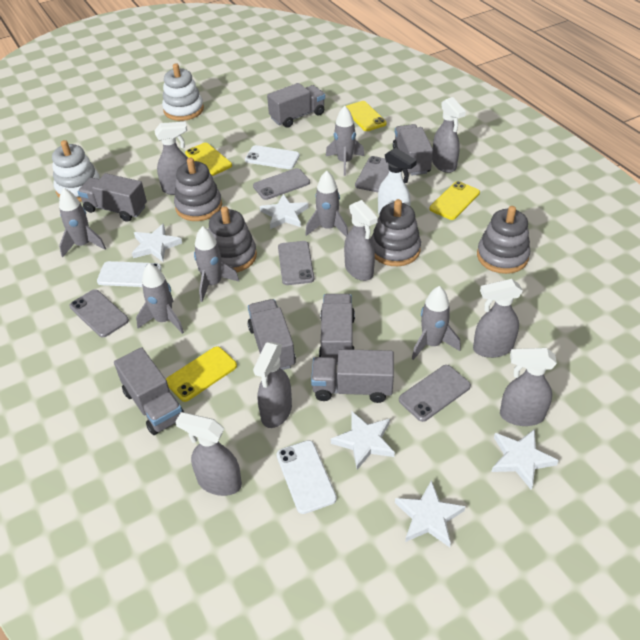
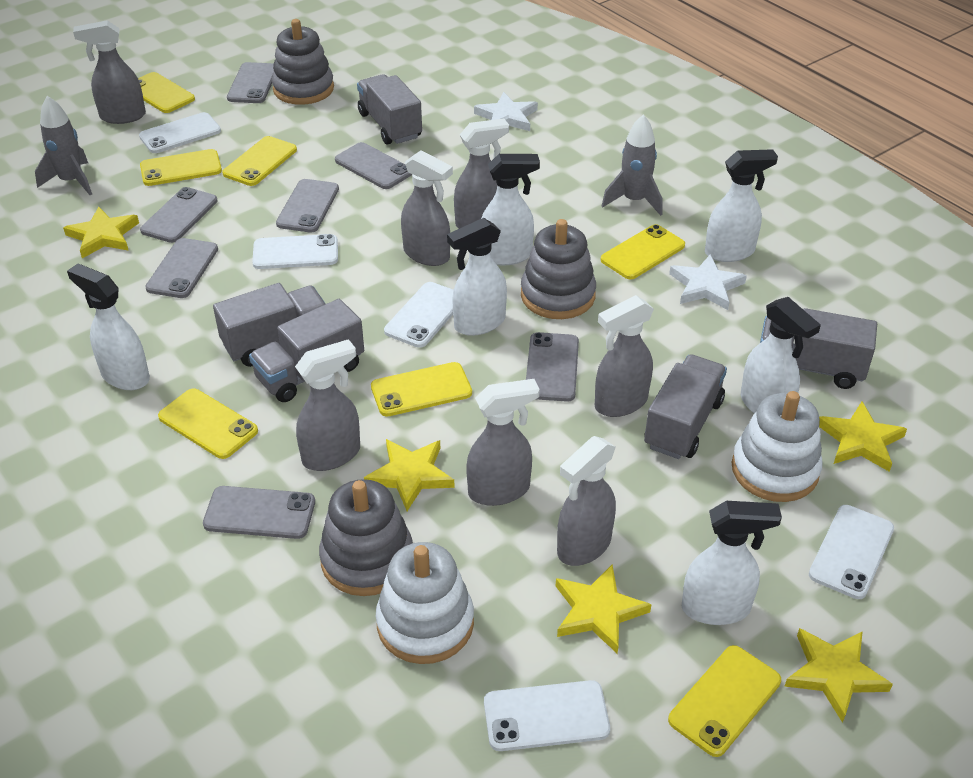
grey phone: [70,289,129,337] [253,168,310,200] [278,241,314,285] [355,156,389,192] [399,365,471,422] = 5 -> [140,187,218,243] [145,238,218,298] [203,486,315,539] [227,62,274,103] [276,179,339,233] [335,142,412,189] [526,332,579,402] = 7
grey rocket: [59,188,106,258] [136,263,184,334] [194,226,239,302] [305,170,348,237] [326,106,365,176] [412,286,461,360] = 6 -> [35,96,92,195] [602,115,663,216] = 2
grey stacking toy: [174,158,222,221] [208,206,257,272] [371,199,421,266] [477,206,530,274] = 4 -> [272,19,334,105] [319,479,413,596] [521,219,596,319] = 3
grey truck: [78,173,147,222] [114,347,184,435] [248,299,296,370] [267,83,325,128] [311,349,394,403] [319,294,355,365] [393,124,433,176] = 7 -> [213,283,326,367] [249,299,364,402] [357,74,422,145] [644,354,727,459] [760,308,877,389] = 5
white phone: [97,261,161,287] [245,145,300,169] [277,440,337,514] = 3 -> [139,112,221,153] [252,234,338,269] [384,282,453,348] [484,680,610,751] [809,505,894,599] = 5
white spray bottle: [378,148,417,214] = 1 -> [67,264,150,390] [447,218,507,336] [481,154,540,265] [682,501,782,625] [705,149,778,262] [741,297,821,414] = 6
white star: [132,224,182,262] [260,194,309,229] [331,411,395,470] [395,480,466,547] [491,429,559,490] = 5 -> [474,92,538,131] [669,254,747,310] = 2
yellow phone: [166,346,237,402] [185,143,232,176] [346,101,387,131] [430,181,480,220] = 4 -> [138,72,195,113] [140,149,222,186] [158,388,258,459] [222,136,297,186] [371,362,472,417] [601,224,685,279] [668,645,781,757] = 7
yellow star: none = 0 -> [63,207,139,258] [364,439,455,511] [556,564,652,654] [784,628,893,723] [819,402,907,472] = 5

